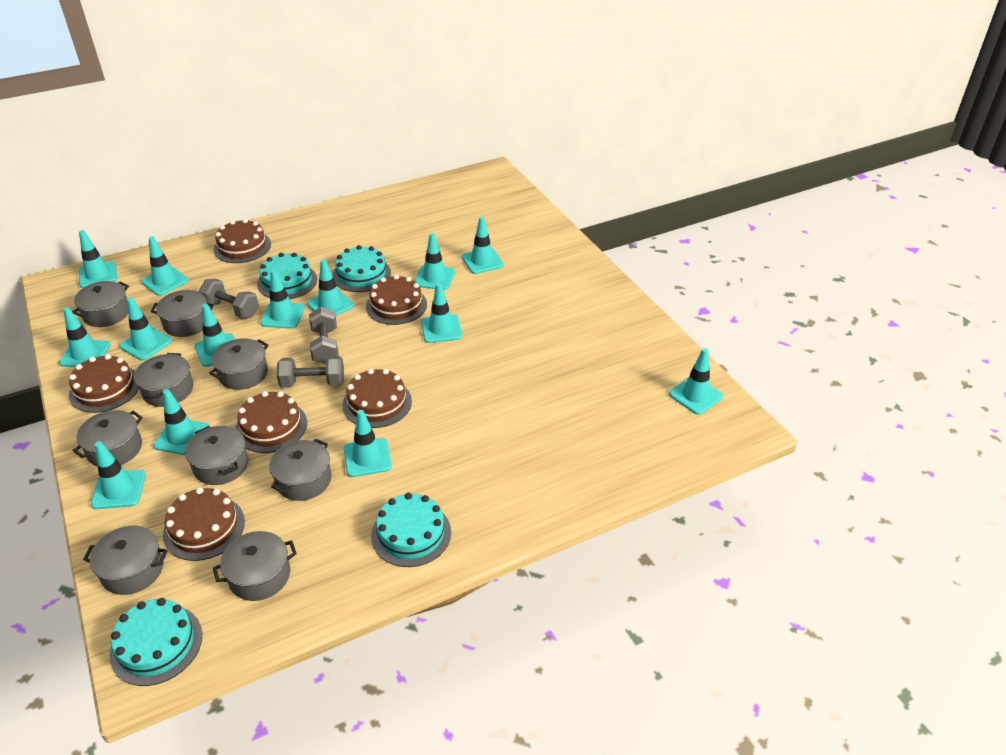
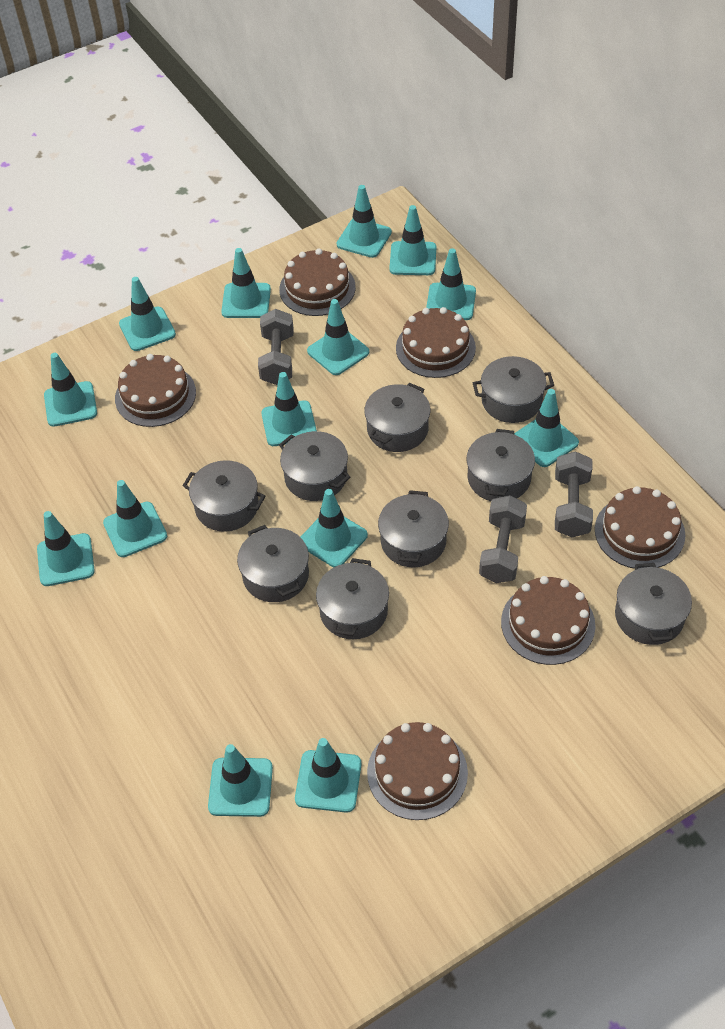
turquoise cake: [110,598,202,686] [257,253,317,299] [332,245,391,292] [371,493,451,567] = 4 -> none = 0

